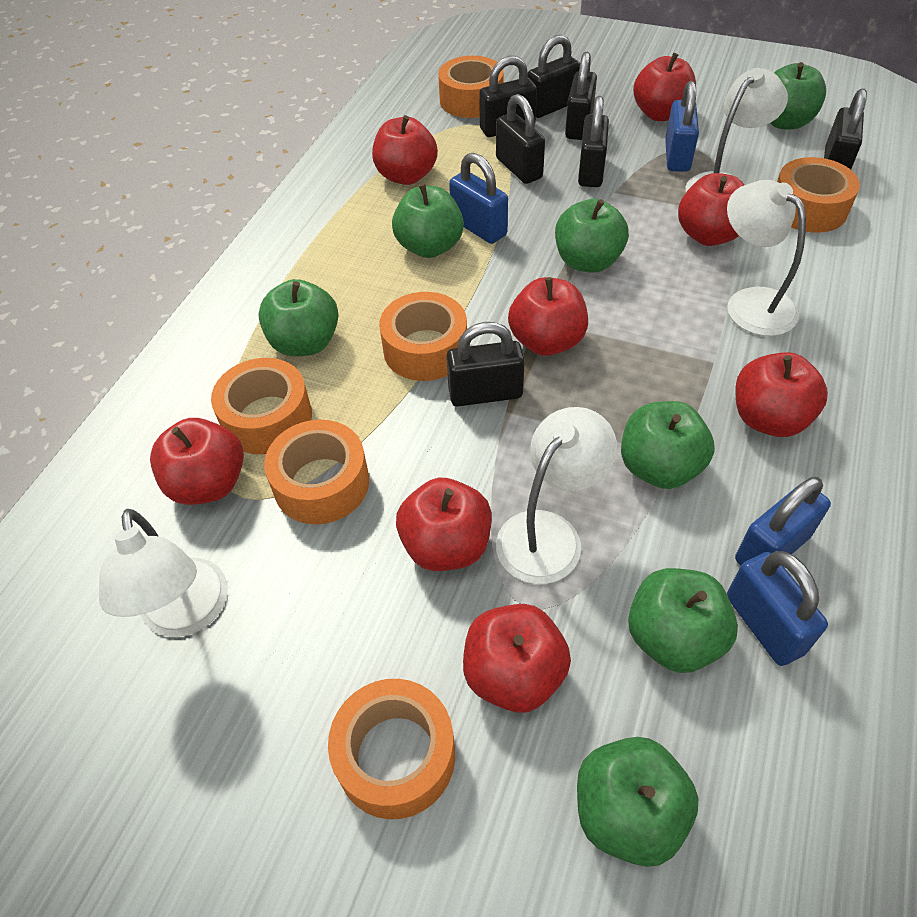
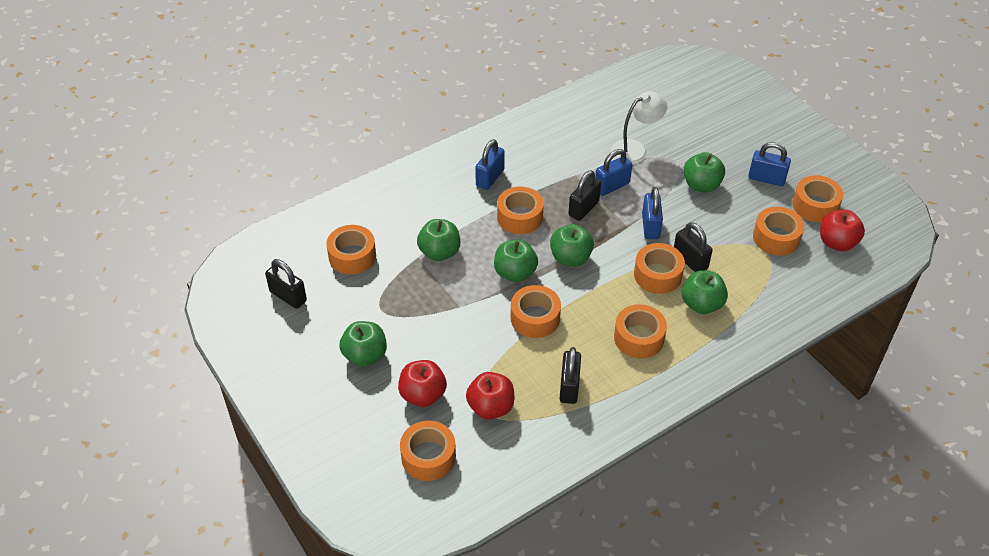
black padlock: [446,322,525,406] [479,56,537,137] [496,94,545,184] [527,35,580,118] [565,52,597,140] [578,96,609,187] [824,89,867,169] = 7 -> [265,259,307,309] [560,347,581,404] [568,170,601,221] [674,222,713,272] = 4
green apple: [258,279,338,357] [392,184,464,258] [555,199,629,273] [577,737,698,867] [621,401,715,489] [628,568,738,673] [771,62,826,130] = 7 -> [339,321,387,367] [417,219,460,261] [494,239,538,282] [550,224,594,266] [682,270,728,314] [683,152,725,192] = 6
orange tape: [211,358,312,454] [264,420,369,524] [328,679,455,819] [379,292,467,381] [438,56,504,118] [777,157,860,233] = 6 -> [326,225,376,275] [400,421,456,481] [497,186,544,234] [511,285,561,338] [614,304,667,358] [634,243,685,294] [753,207,804,255] [792,175,843,223] = 8
red apple: [150,418,244,505] [372,115,438,185] [396,478,492,571] [463,604,571,713] [508,277,588,356] [633,53,696,121] [678,173,744,246] [736,352,828,437] = 8 -> [398,360,447,407] [466,372,514,419] [820,210,865,251] = 3
white lamp: [99,509,227,637] [496,407,617,584] [686,68,788,192] [727,180,806,336] = 4 -> [611,91,667,164] = 1

